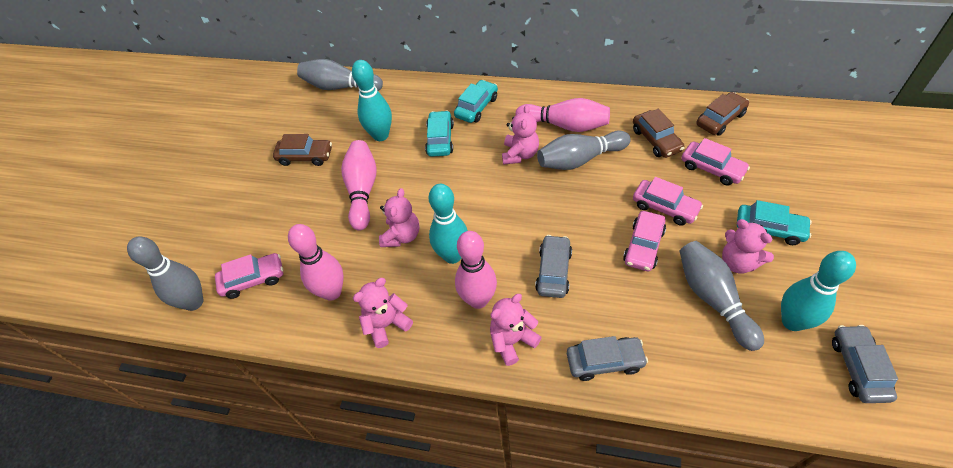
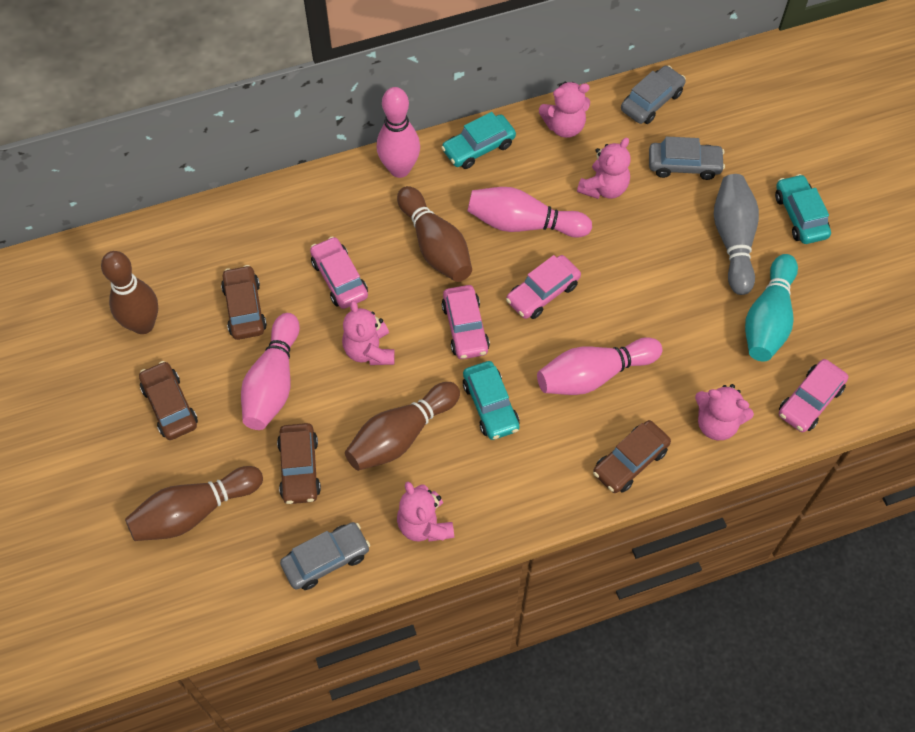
brown bowling pin: none = 0 -> [101,251,158,334] [125,466,263,541] [345,382,460,471] [397,186,472,282] = 4
brown car: [273,134,332,166] [633,109,684,158] [697,92,749,136] = 3 -> [139,361,198,440] [221,265,267,340] [277,423,321,504] [593,420,671,493] = 4
grey bowling pin: [127,236,204,311] [297,59,383,91] [537,130,631,170] [680,241,764,351] = 4 -> [714,174,759,295] = 1
turquoise bowling pin: [352,60,392,141] [429,184,468,264] [781,251,856,331] = 3 -> [745,254,798,362] = 1

